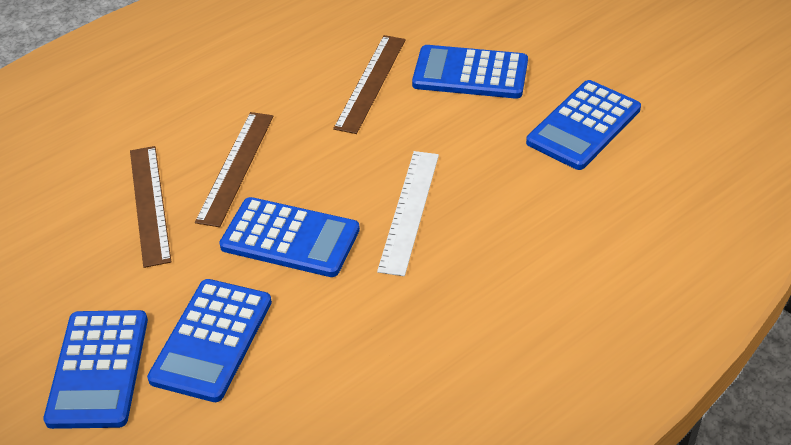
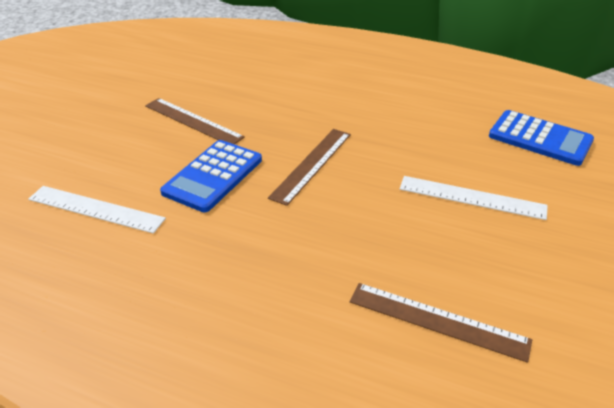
blue calculator: [43,310,148,429] [147,279,272,402] [219,197,360,277] [412,45,528,99] [526,80,641,170] = 5 -> [160,140,262,212] [489,110,594,166] = 2
white ruler: [377,151,439,276] = 1 -> [28,186,166,233] [400,176,548,220] = 2

